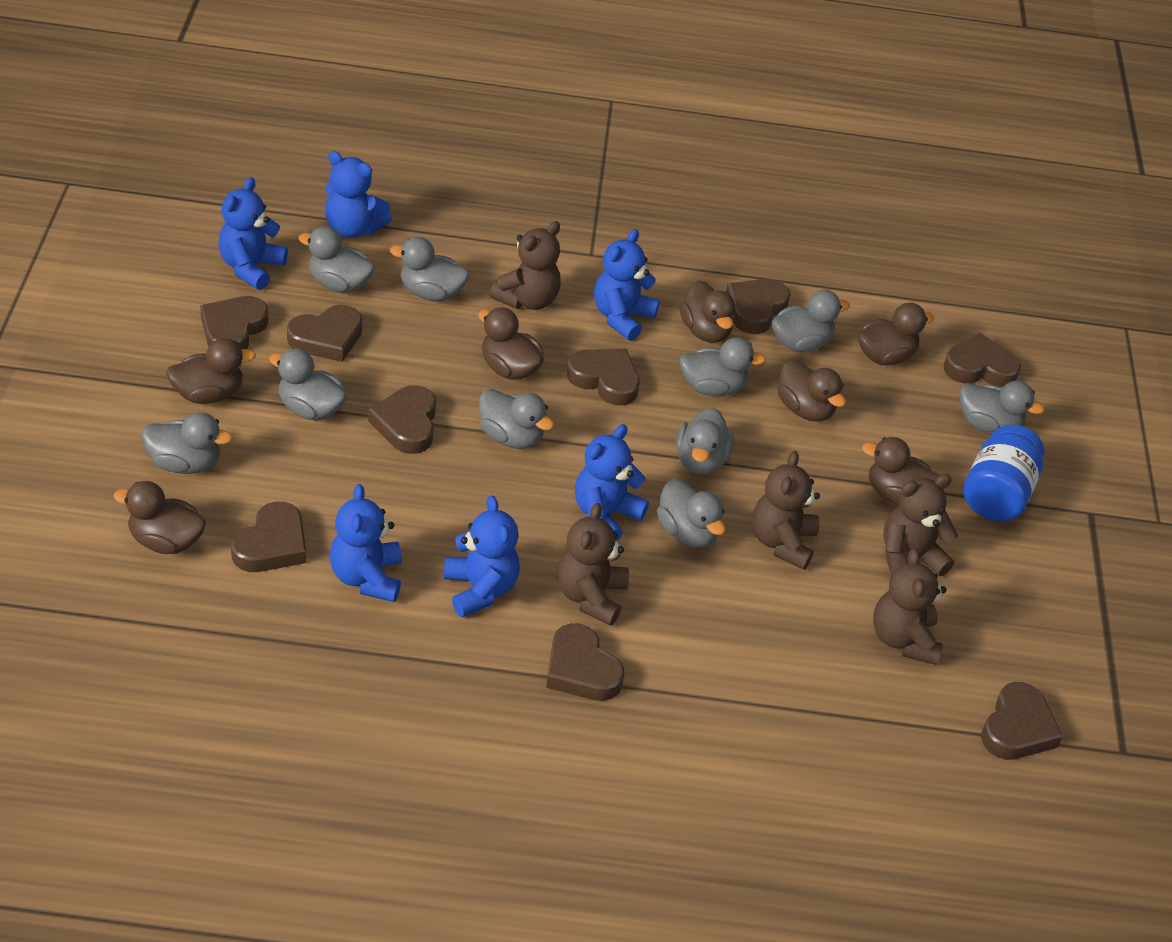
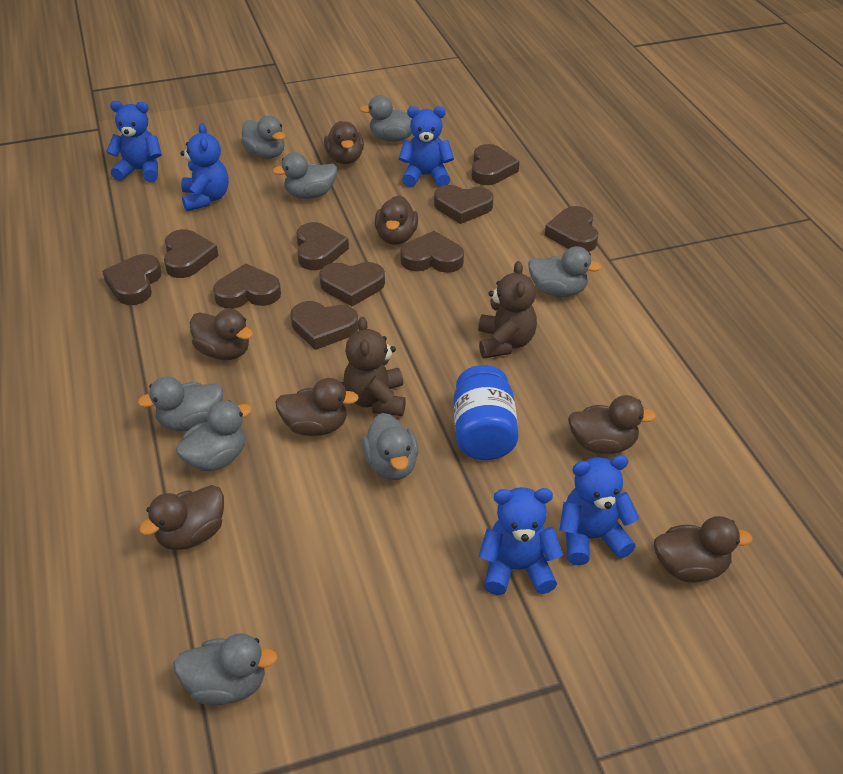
blue teddy bear: [218,177,288,290] [325,151,392,238] [330,484,402,602] [444,496,520,617] [575,424,649,541] [594,229,660,341] = 6 -> [106,101,162,182] [180,123,229,212] [398,106,454,187] [478,487,563,595] [559,455,639,565] = 5
brown heart: [200,296,268,349] [231,502,306,572] [287,305,363,362] [368,385,436,454] [546,623,624,701] [567,349,640,406] [726,279,790,334] [943,333,1021,387] [981,682,1063,760] = 9 -> [102,254,162,305] [164,229,219,278] [213,263,281,309] [291,301,358,350] [296,222,349,270] [319,262,385,306] [400,231,464,273] [434,185,494,224] [472,144,519,185] [545,206,598,252] = 10
brown teddy bear: [490,221,561,310] [557,503,629,626] [752,451,820,570] [873,548,947,665] [883,474,958,576] = 5 -> [343,317,406,416] [478,261,537,358] = 2
grey duck: [142,412,233,474] [269,348,347,421] [298,226,375,293] [390,237,469,301] [479,389,554,449] [657,479,726,548] [676,408,734,475] [679,337,766,396] [772,290,850,352] [960,381,1045,435] = 10 -> [138,376,223,431] [173,633,278,705] [176,401,252,471] [241,116,285,159] [273,152,337,199] [360,95,412,142] [362,413,418,480] [528,246,602,297] = 8

